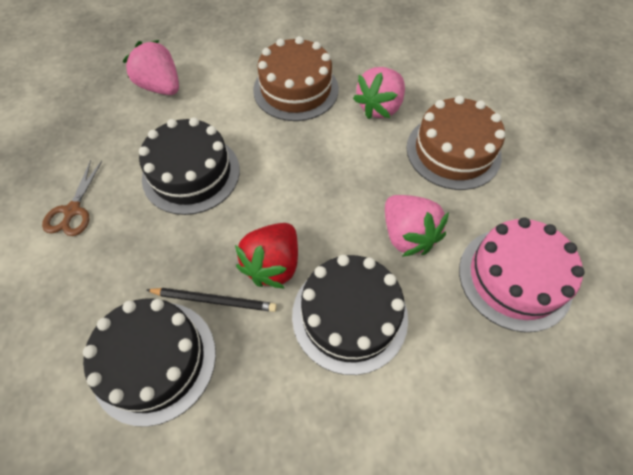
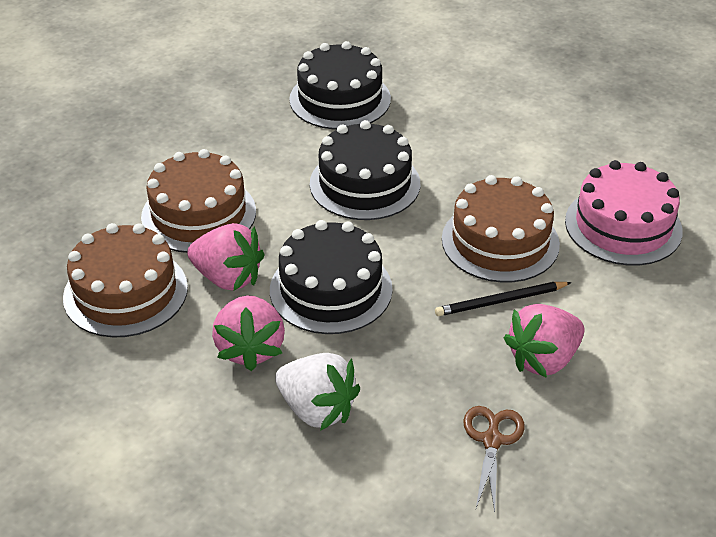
brown cake: [253,36,339,121] [406,96,505,190] = 2 -> [63,223,188,338] [141,149,256,253] [442,175,560,283] = 3
red strawberry: [235,223,298,289] = 1 -> none = 0
white strawberry: none = 0 -> [275,353,360,431] = 1

